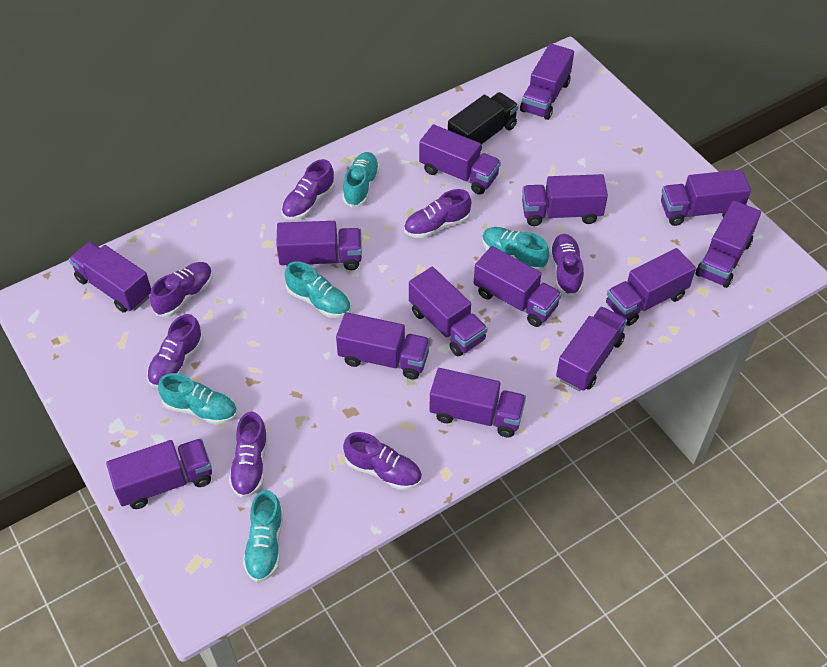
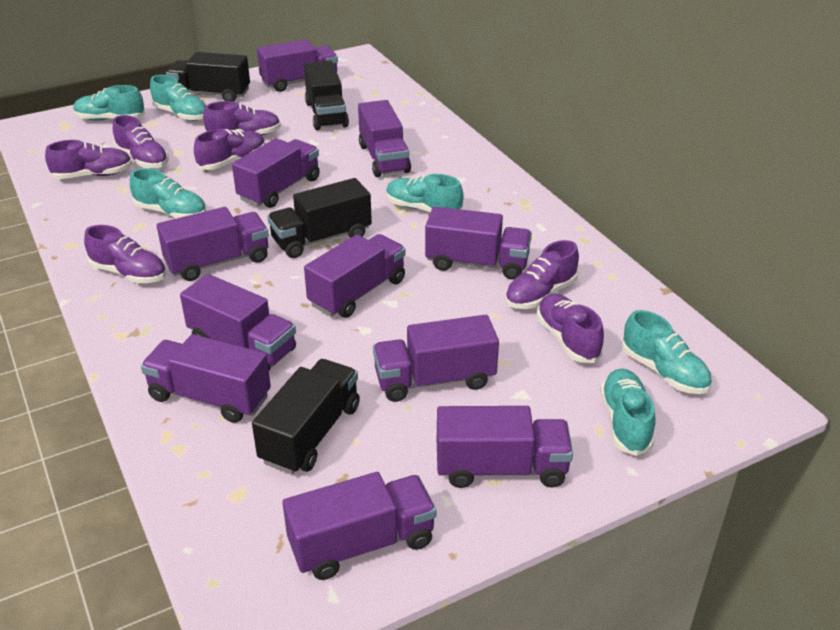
black truck: [448,92,519,152] = 1 -> [166,52,250,102] [252,359,360,474] [267,178,372,258] [304,60,349,130] = 4
purple truck: [69,242,151,313] [106,438,212,509] [276,221,362,270] [336,312,430,380] [409,267,487,356] [419,124,501,195] [429,368,526,438] [474,246,562,327] [520,43,574,120] [522,174,608,226] [556,307,627,391] [606,248,696,326] [661,169,751,226] [696,200,761,288] = 14 -> [141,334,271,423] [157,207,269,281] [180,274,296,370] [232,138,320,208] [257,39,338,92] [283,472,436,580] [304,234,406,318] [358,100,411,177] [373,315,499,402] [425,207,532,280] [437,406,573,488] = 11
turquoise shoe: [158,373,237,425] [243,490,284,582] [285,261,351,318] [342,152,380,208] [482,227,549,271] = 5 -> [73,85,145,121] [130,168,206,218] [150,75,206,121] [386,174,463,212] [600,368,656,456] [622,310,712,394] = 6

